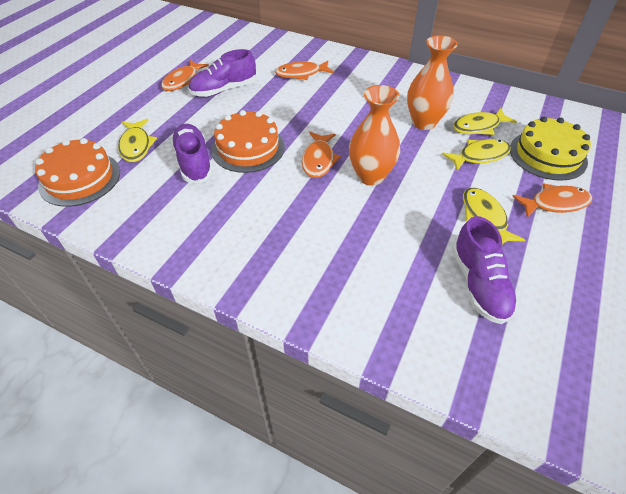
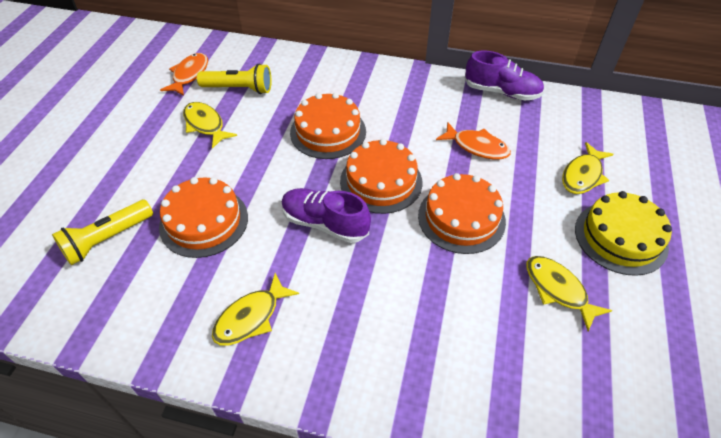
orange cake: [35,138,120,207] [211,110,285,173] = 2 -> [159,177,248,258] [290,93,366,159] [340,139,423,214] [418,173,506,254] = 4
orange fish: [161,60,209,91] [275,61,334,80] [302,132,341,178] [512,184,593,218] = 4 -> [160,53,208,96] [436,122,511,160] = 2
orange vase: [349,85,400,186] [407,35,458,130] = 2 -> none = 0
purple shoe: [171,124,213,183] [188,49,256,97] [452,216,518,324] = 3 -> [281,188,371,243] [465,51,544,100] = 2
yellow flashlight: none = 0 -> [52,200,153,265] [197,64,272,94] = 2

